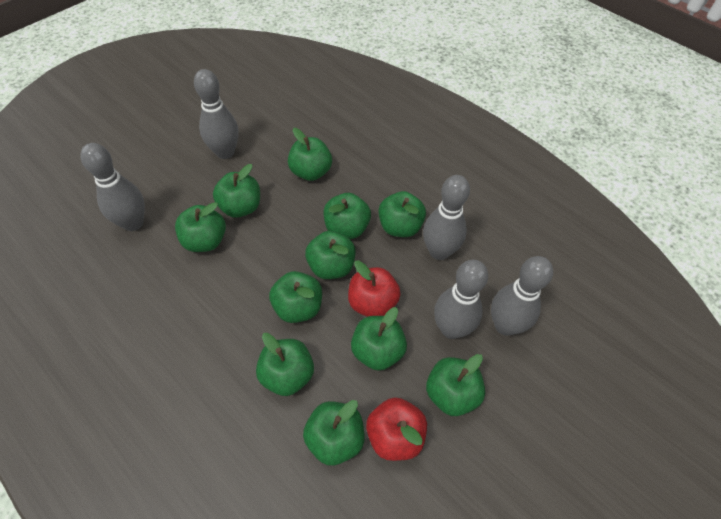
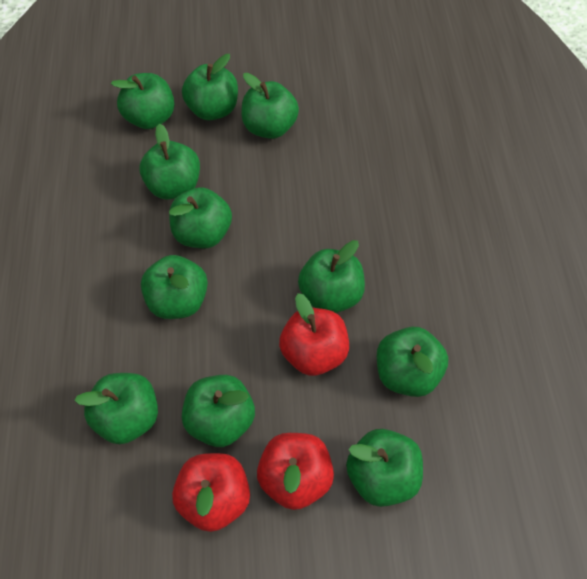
grey bowling pin: [80,143,145,231] [194,69,239,159] [423,175,470,260] [434,260,488,339] [491,256,553,336] = 5 -> none = 0
red apple: [348,261,401,317] [366,397,427,461] = 2 -> [172,453,250,532] [257,433,334,510] [279,293,349,376] = 3

